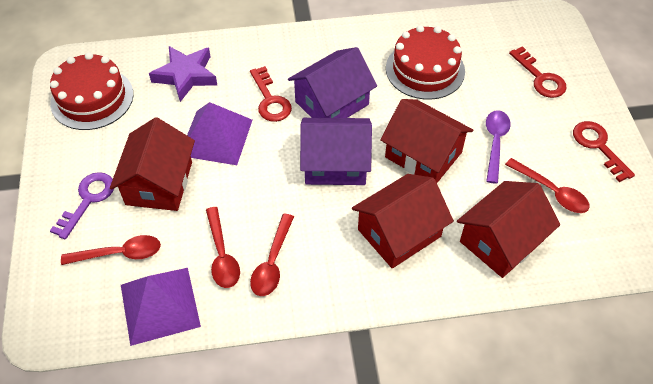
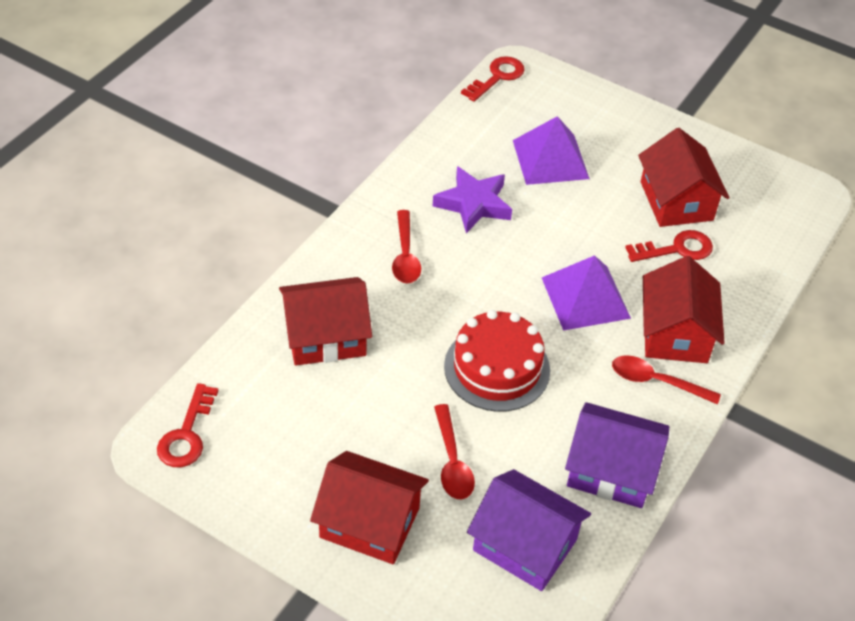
purple key: [50,172,114,239] = 1 -> none = 0
purple spoon: [486,110,511,184] = 1 -> none = 0
red cake: [50,52,134,130] [386,25,465,100] = 2 -> [444,310,550,412] = 1
red spoon: [61,235,161,265] [206,207,240,288] [250,214,294,296] [505,158,590,213] = 4 -> [392,210,421,284] [434,404,475,499] [612,355,721,405] = 3

